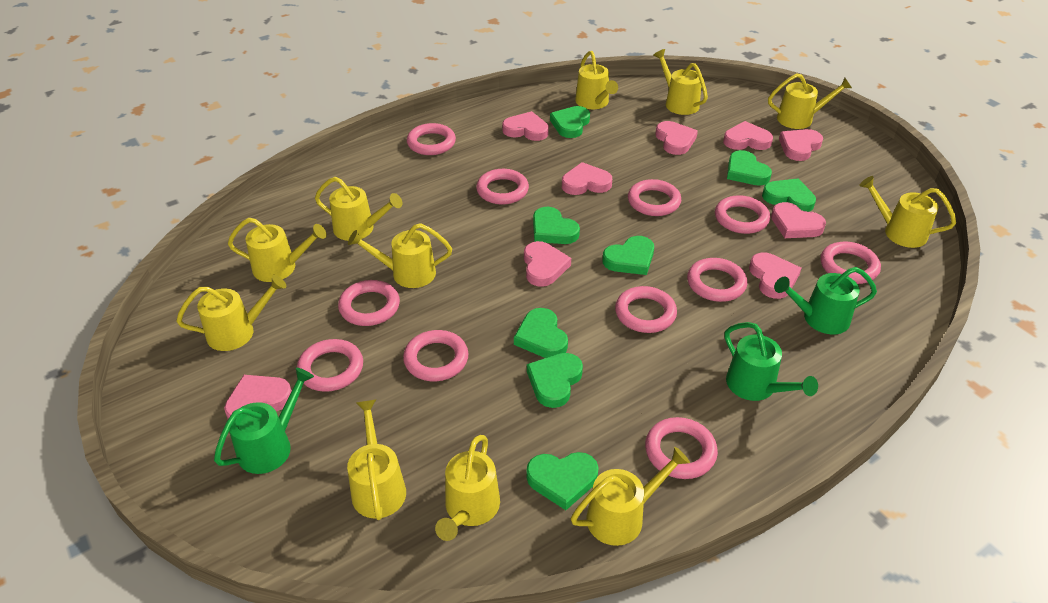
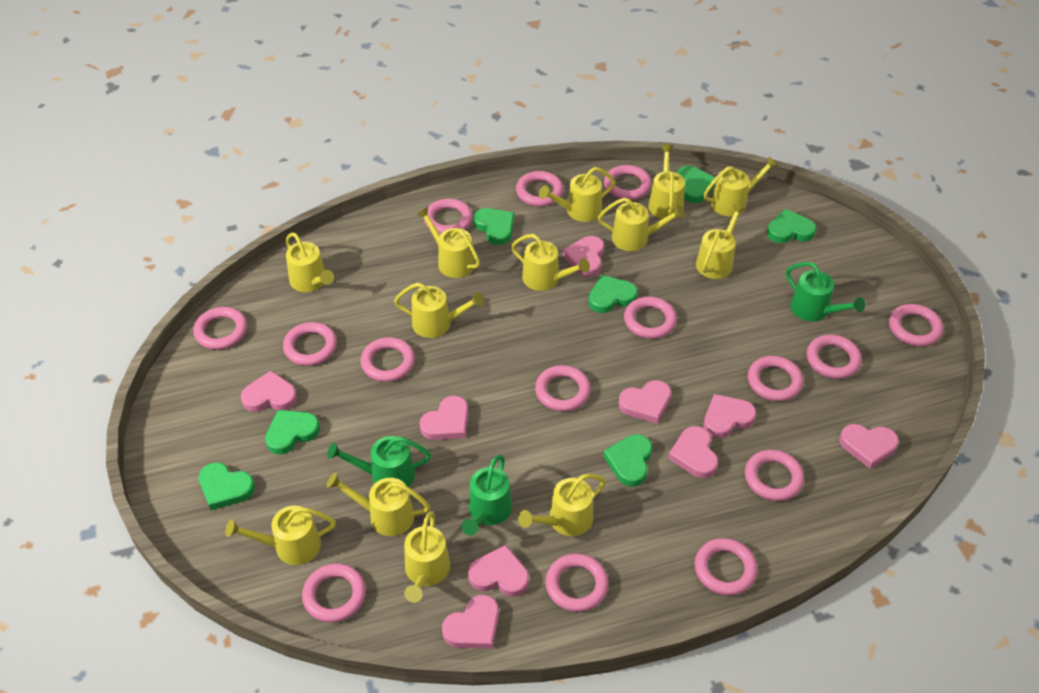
green heart: [514,308,568,358] [526,452,599,510] [527,353,583,408] [533,207,580,244] [550,106,590,138] [602,236,654,275] [727,150,772,186] [762,178,816,212] = 8 -> [199,462,255,510] [265,410,320,454] [473,208,514,245] [588,275,638,313] [603,434,652,486] [677,166,716,203] [767,209,816,243] = 7
pink ring: [297,339,363,392] [338,280,400,326] [403,330,468,381] [407,123,456,155] [476,169,529,205] [615,286,677,333] [628,179,681,216] [645,417,718,479] [687,258,747,302] [715,195,770,234] [821,241,881,284] = 11 -> [193,307,247,350] [283,322,337,366] [302,563,366,623] [361,337,415,382] [424,198,473,235] [516,171,563,206] [535,365,591,411] [545,553,609,612] [604,165,651,200] [624,297,677,339] [694,538,757,596] [745,449,804,501] [748,356,803,401] [806,334,862,379] [889,304,943,346] = 15
yellow watering can: [176,275,286,351] [228,218,327,282] [315,177,403,241] [347,400,406,520] [348,223,452,288] [435,435,500,541] [571,447,690,546] [575,51,618,109] [653,49,708,115] [768,73,852,129] [859,176,956,248] = 11 -> [225,506,336,565] [286,232,334,292] [326,472,430,536] [394,283,484,338] [404,511,450,603] [417,207,480,278] [511,234,590,291] [518,474,606,536] [539,167,615,222] [598,198,685,251] [648,145,685,219] [696,203,746,279] [703,156,778,216] = 13

